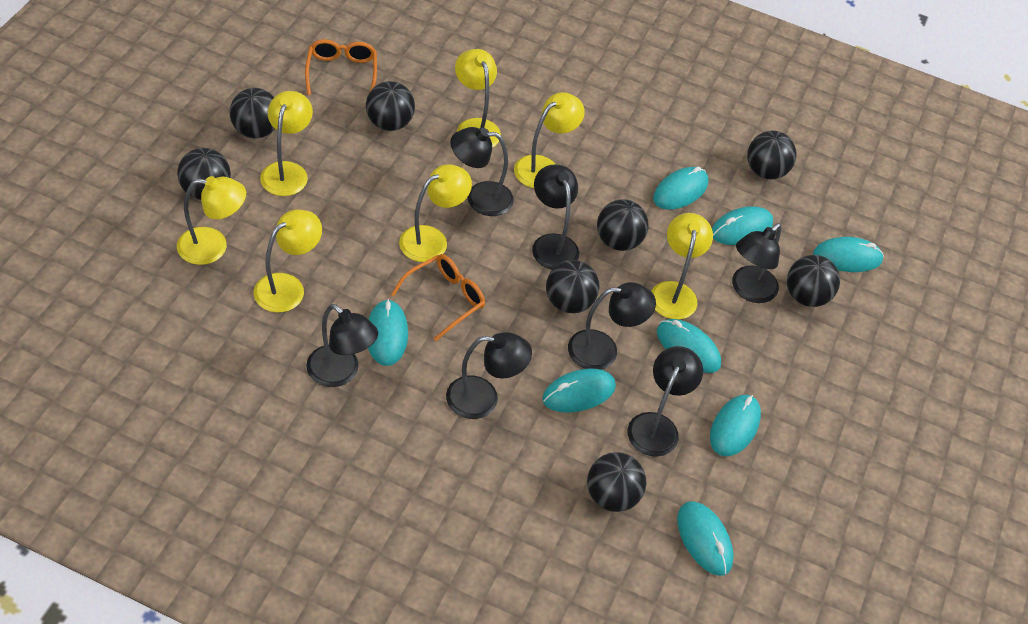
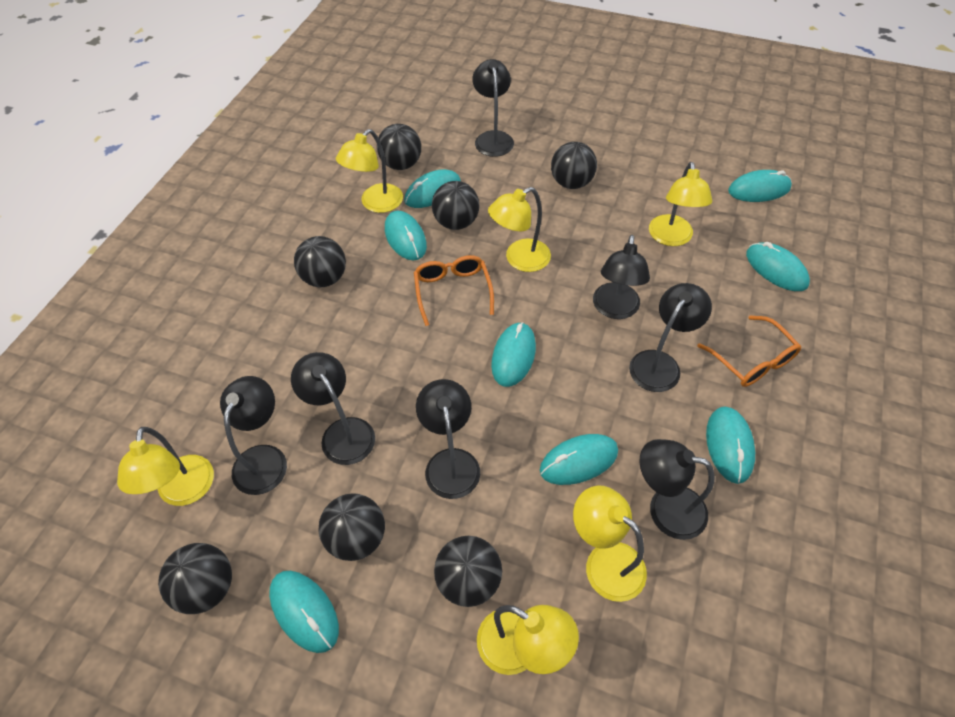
black ball: [177,148,231,200] [230,88,275,138] [366,81,415,131] [546,260,600,313] [587,452,646,512] [597,199,648,251] [747,131,796,179] [787,255,840,307] = 8 -> [158,543,232,614] [294,236,346,287] [318,493,385,561] [377,124,421,170] [432,181,479,230] [434,536,502,607] [551,142,597,189] = 7
yellow lamp: [177,176,246,265] [254,209,322,312] [260,91,313,196] [399,164,472,262] [455,49,501,148] [514,92,585,188] [651,213,713,320] = 7 -> [117,427,214,506] [336,129,403,213] [477,605,579,675] [488,187,551,272] [573,486,647,602] [649,162,712,246] = 6

